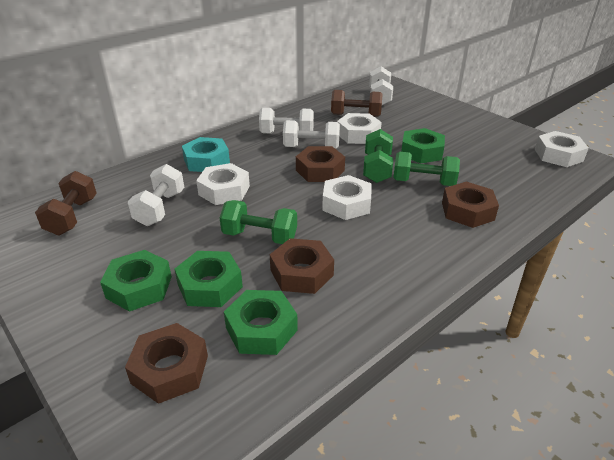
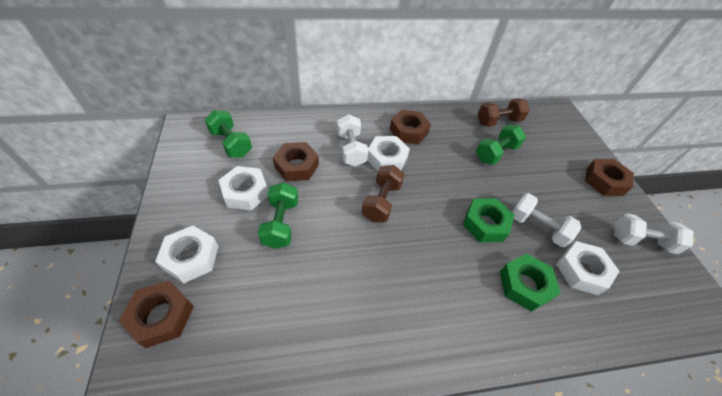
green nut: [100,250,172,312] [174,251,243,307] [224,290,298,355] [401,128,445,164] = 4 -> [463,198,514,242] [500,254,560,312] = 2
turquoise nut: [182,137,230,172] = 1 -> none = 0
white dumbbell: [128,164,184,226] [259,108,314,134] [283,120,340,149] [369,67,393,105] = 4 -> [337,114,369,167] [512,193,581,247] [614,213,694,254] = 3

